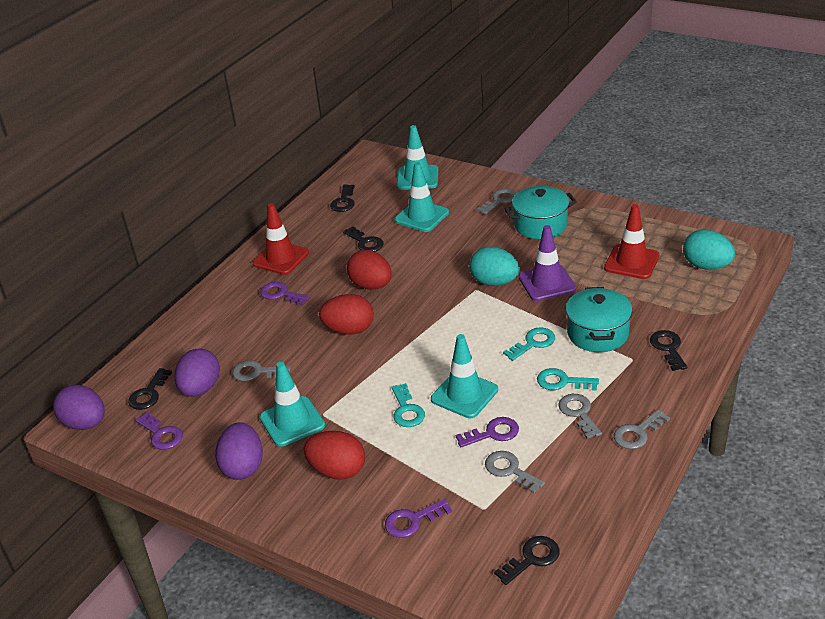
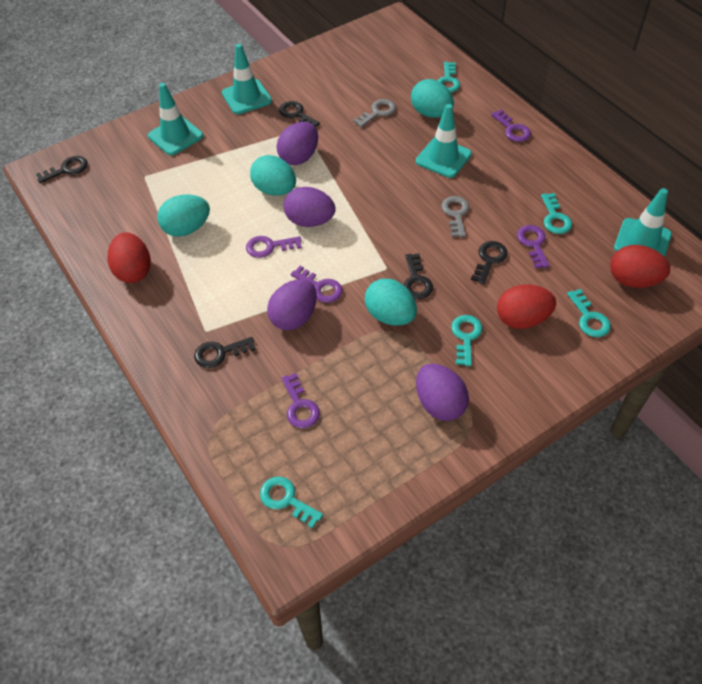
grey key: [232,360,291,381] [477,189,517,215] [485,451,545,493] [558,394,602,439] [614,409,670,449] = 5 -> [353,99,396,127] [441,196,469,237] = 2
purple egg: [53,385,105,430] [174,348,220,397] [215,422,263,480] = 3 -> [267,279,317,330] [277,122,318,165] [284,187,336,227] [416,364,469,421] = 4
purple key: [135,412,183,450] [260,282,310,305] [385,499,452,538] [456,417,519,447] = 4 -> [246,236,302,258] [281,373,320,428] [291,266,343,303] [491,109,531,142] [517,225,550,269] = 5
purple traffic cone: [519,225,576,301] = 1 -> none = 0
red traffic cone: [253,203,309,275] [604,204,659,279] = 2 -> none = 0
turquoise egg: [469,247,520,286] [683,230,735,270] = 2 -> [157,195,210,237] [250,155,296,196] [365,279,417,325] [411,79,454,118] = 4
turquoise key: [392,383,425,427] [503,327,555,361] [537,368,599,391] = 3 -> [260,476,323,529] [437,62,460,92] [451,315,482,366] [541,193,572,234] [567,289,611,337] = 5
turquoise pot: [504,186,577,239] [566,287,632,352] = 2 -> none = 0

